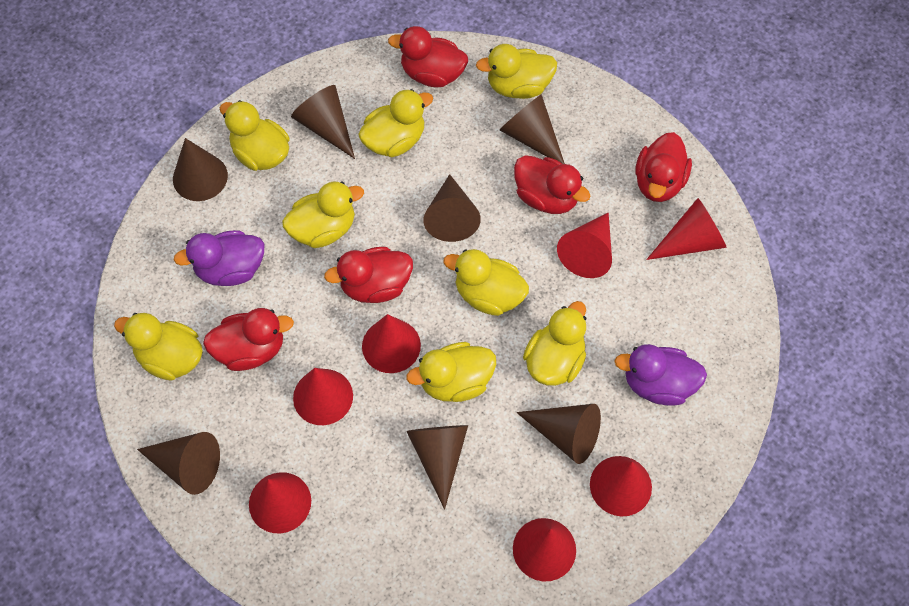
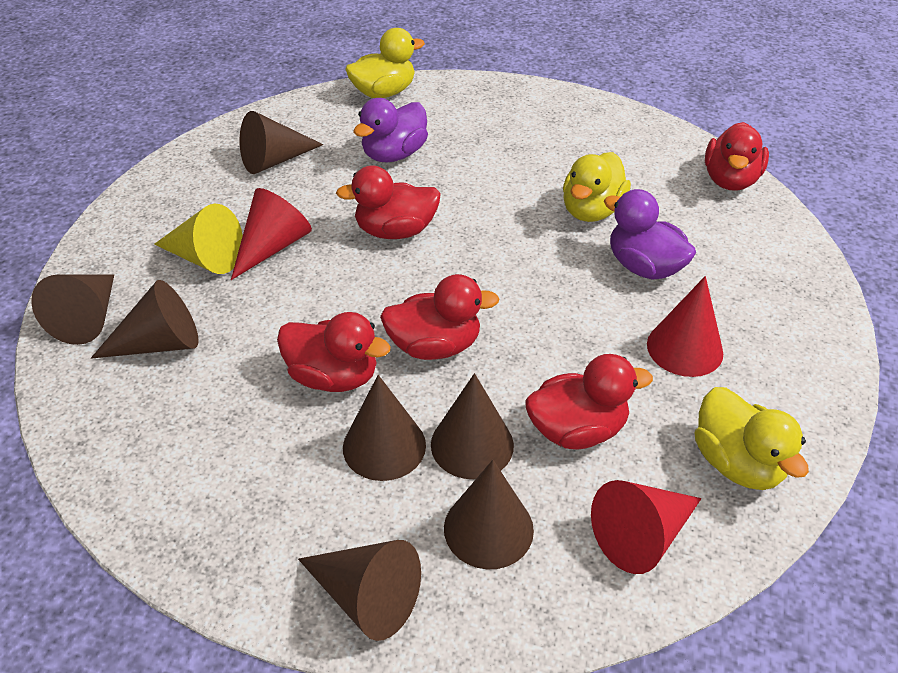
red cone: [249,472,311,533] [293,368,353,425] [362,314,421,373] [513,518,576,582] [557,213,612,278] [590,456,652,516] [646,198,727,260] = 7 -> [231,188,312,280] [591,480,702,574] [647,276,723,377] = 3
yellow cone: none = 0 -> [154,204,243,274] = 1
yellow duck: [114,313,203,381] [220,100,290,171] [282,181,364,248] [358,89,433,157] [406,342,496,402] [444,249,529,316] [476,44,557,99] [523,301,586,386] = 8 -> [345,28,425,98] [563,152,631,222] [695,387,809,490] = 3

